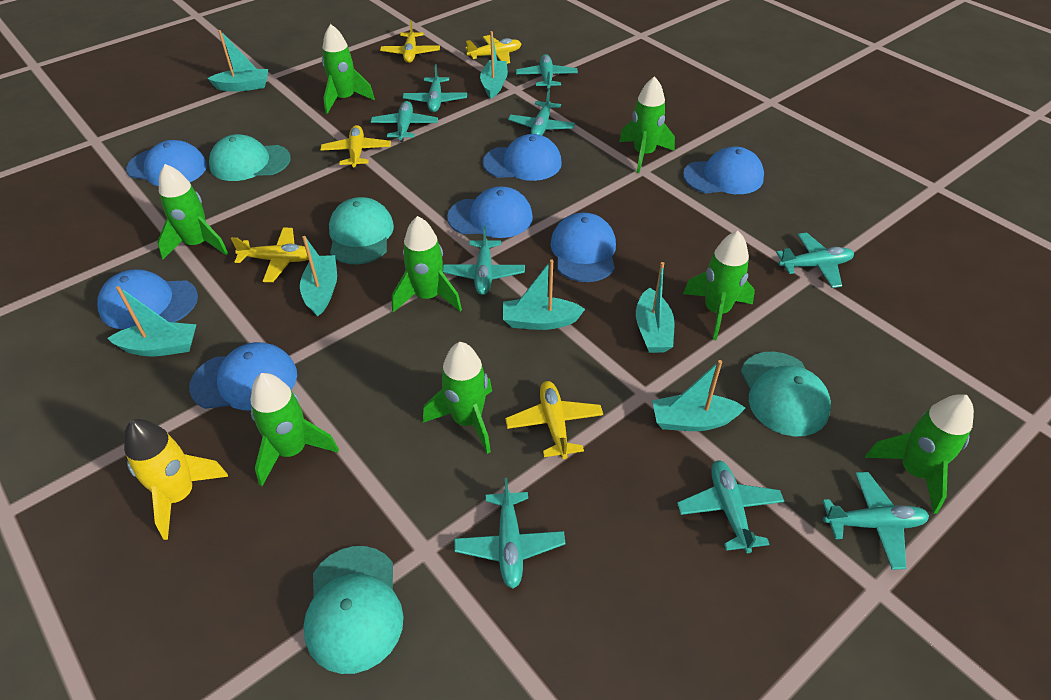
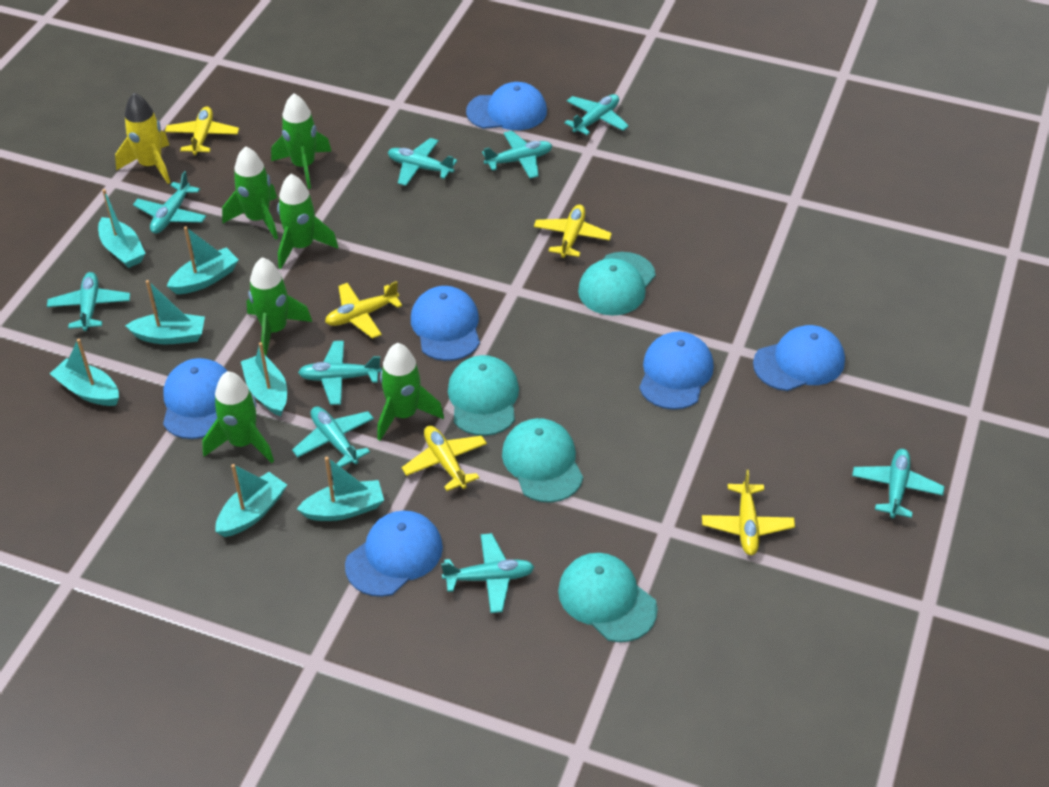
blue cap: [97,269,198,329] [126,140,207,186] [189,342,297,410] [447,186,533,238] [483,134,562,181] [550,213,616,282] [683,147,764,194] = 7 -> [163,358,227,439] [345,510,443,597] [411,286,480,361] [466,82,547,130] [639,332,714,410] [753,325,845,391] = 6
green rocket: [157,164,229,259] [250,373,339,486] [322,24,375,114] [392,216,462,312] [423,342,492,454] [619,76,675,173] [683,231,755,340] [865,394,974,514] = 8 -> [202,371,274,463] [222,146,278,240] [246,257,312,356] [271,93,332,189] [277,174,338,269] [377,343,444,441] = 6

